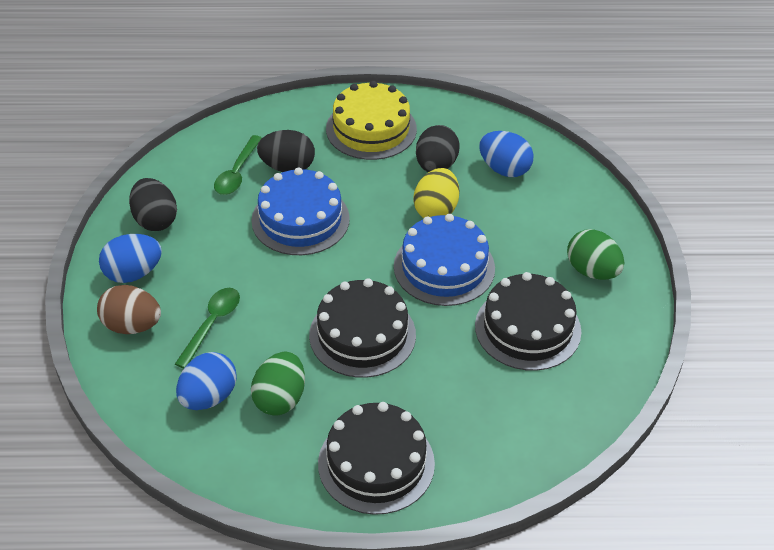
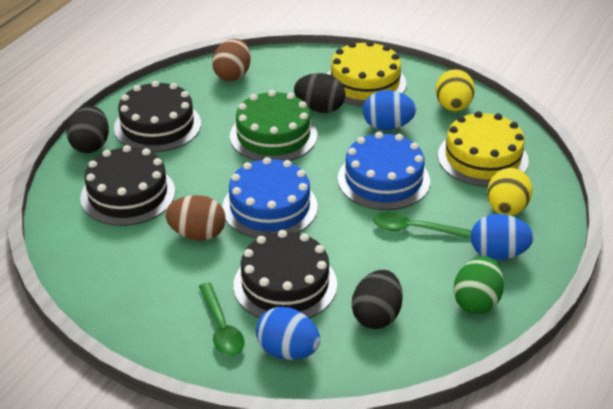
brown egg: [97,285,161,334] = 1 -> [165,195,226,241] [212,39,251,81] = 2
green cake: none = 0 -> [230,90,317,161] = 1
green egg: [251,352,305,416] [567,229,624,280] = 2 -> [454,256,504,314] = 1
yellow cake: [326,81,417,160] = 1 -> [327,41,406,106] [438,111,529,187] = 2
yellow egg: [413,168,459,218] = 1 -> [436,69,475,111] [487,168,533,216] = 2

